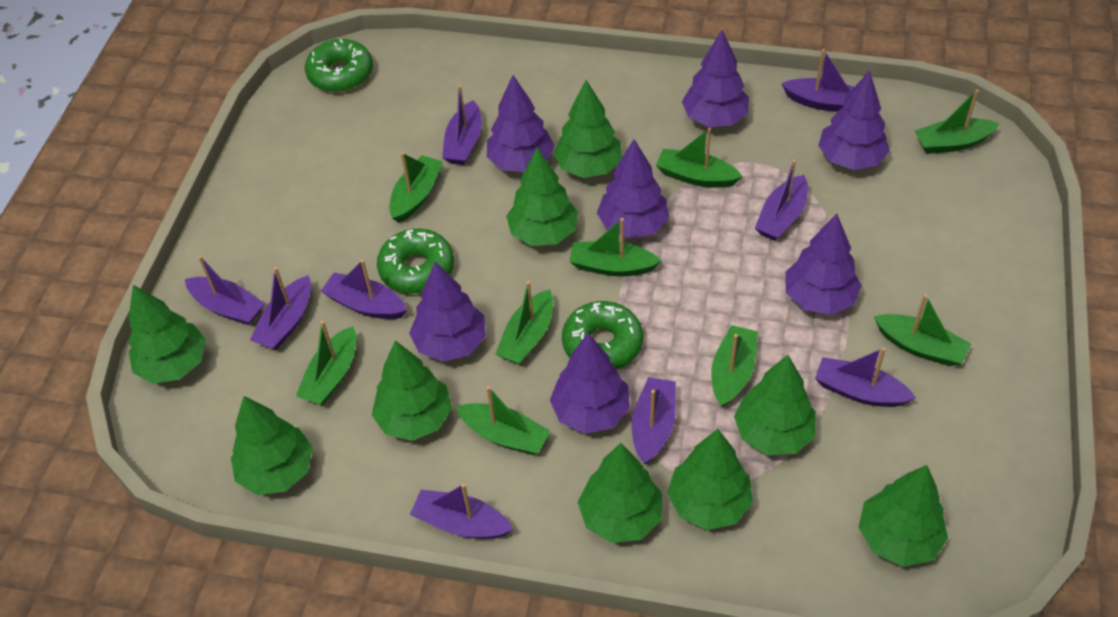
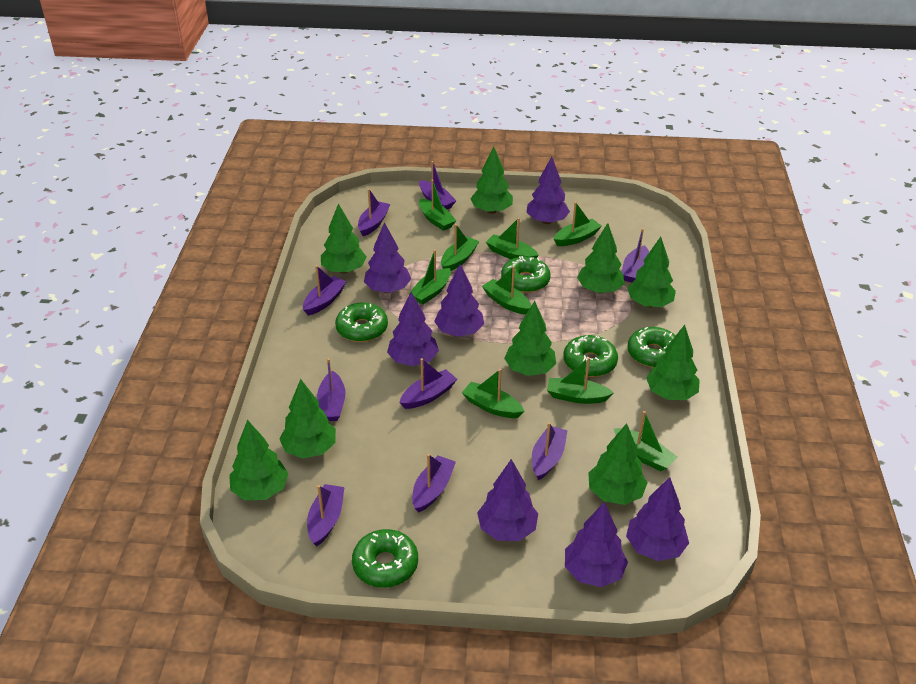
green donut: [305,39,373,92] [377,229,454,294] [562,301,643,370] = 3 -> [335,302,388,342] [352,529,418,588] [501,256,551,293] [563,335,618,377] [627,327,676,368] = 5

